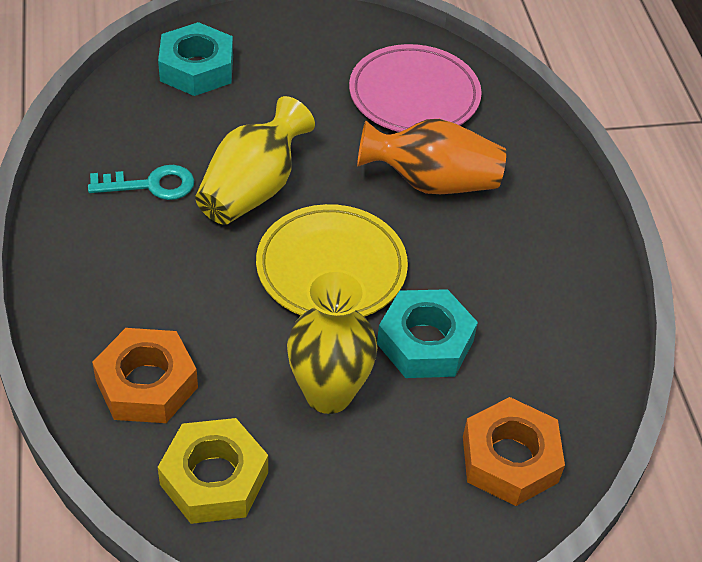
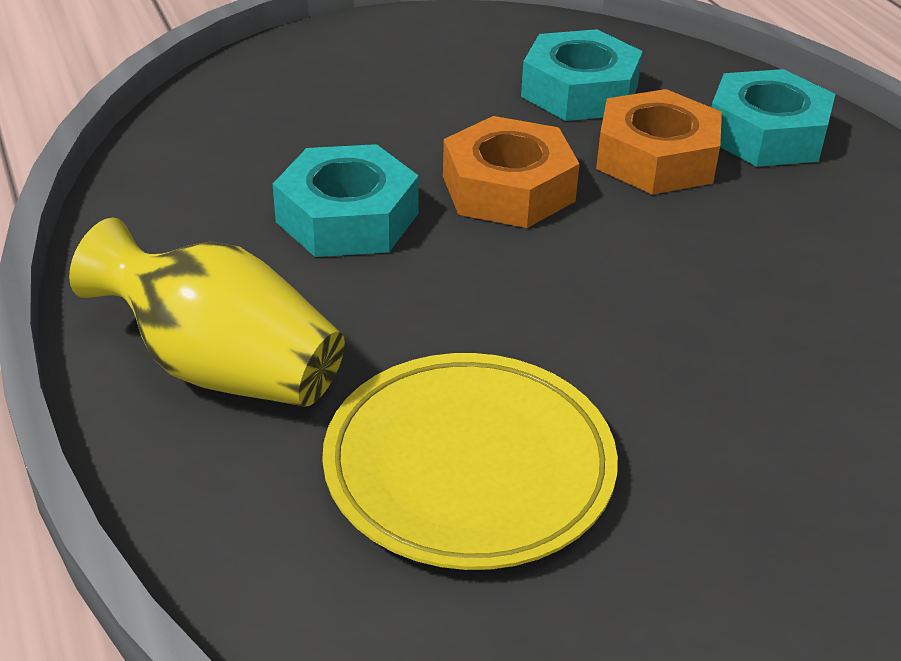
orange vase: [357,119,506,194] = 1 -> none = 0
pink plate: [349,44,482,132] = 1 -> none = 0
turquoise key: [88,165,194,200] = 1 -> none = 0
turquoise nut: [158,22,233,96] [377,289,478,378] = 2 -> [273,144,419,257] [521,29,643,121] [712,69,835,167] = 3
yellow nut: [158,418,268,524] = 1 -> none = 0
yellow vase: [195,96,315,225] [287,269,377,414] = 2 -> [69,218,345,407] = 1

